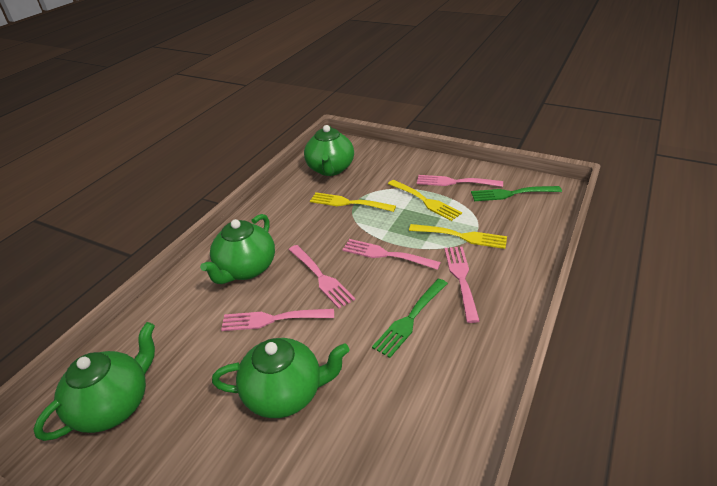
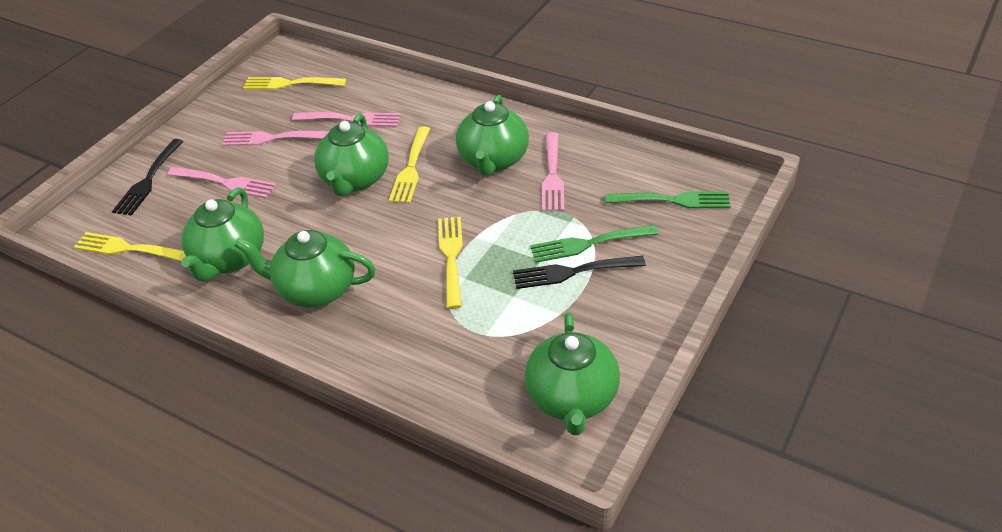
black fork: none = 0 -> [112,139,184,216] [513,256,646,289] = 2
green teapot: [33,322,155,441] [200,214,275,284] [212,338,350,418] [304,125,354,176] = 4 -> [181,187,264,281] [234,230,375,307] [314,114,389,196] [456,95,529,176] [525,313,620,435] = 5
pink fork: [221,309,334,331] [289,245,355,308] [342,239,441,270] [417,175,503,187] [445,247,480,323] = 5 -> [167,167,276,198] [222,131,329,146] [292,112,401,127] [542,132,564,211] = 4
yellow fork: [310,192,396,212] [388,180,462,221] [409,224,507,249] = 3 -> [74,232,186,261] [243,77,346,90] [389,126,430,203] [438,217,463,309] = 4

